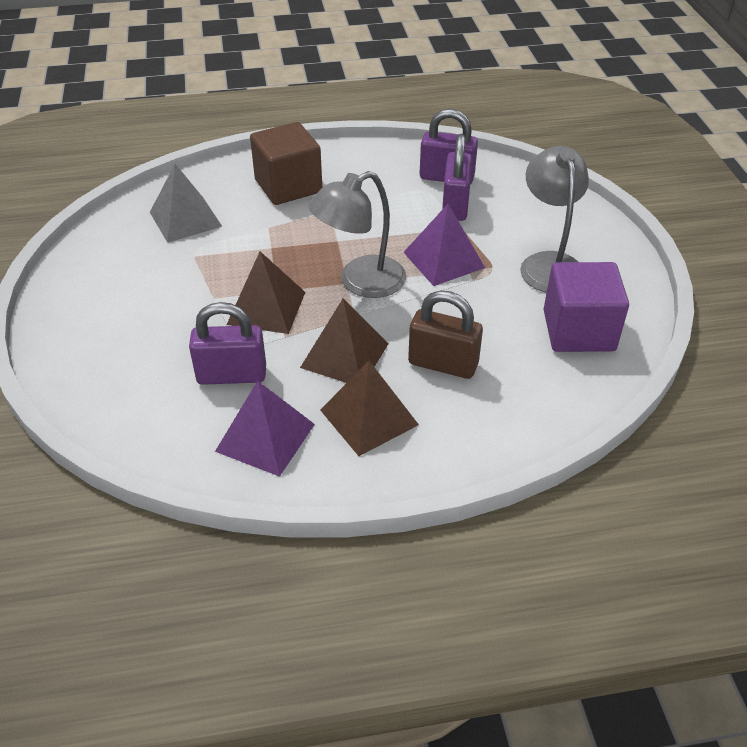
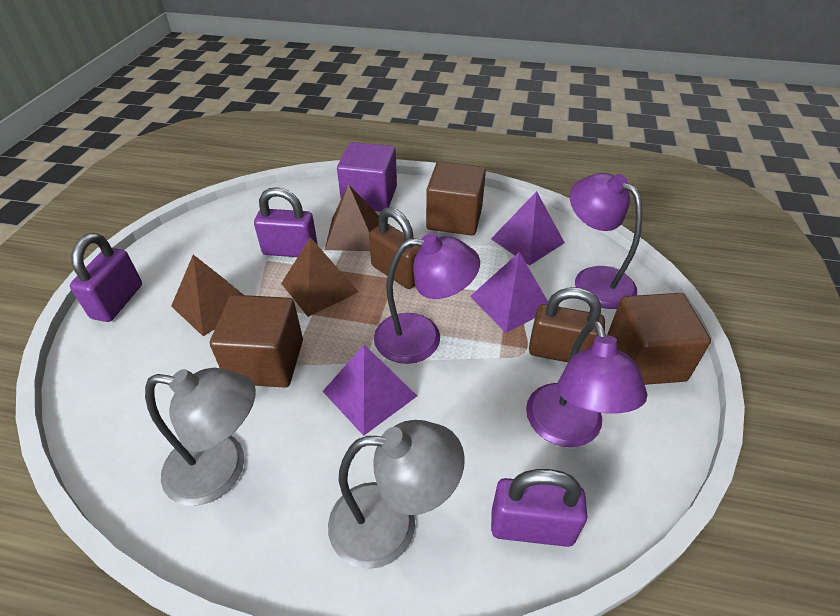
brown cube: [250,122,322,205] = 1 -> [210,295,303,388] [426,162,486,236] [607,293,711,385] = 3
brown padlock: [408,291,483,379] = 1 -> [369,207,421,289] [529,287,605,362] = 2
grey pyramid: [150,164,222,243] = 1 -> none = 0
purple lamp: none = 0 -> [374,233,480,364] [526,320,647,447] [570,173,642,309] = 3
purple pyramid: [215,381,315,477] [403,204,485,286] = 2 -> [322,344,417,436] [470,252,548,333] [491,191,565,266] = 3

